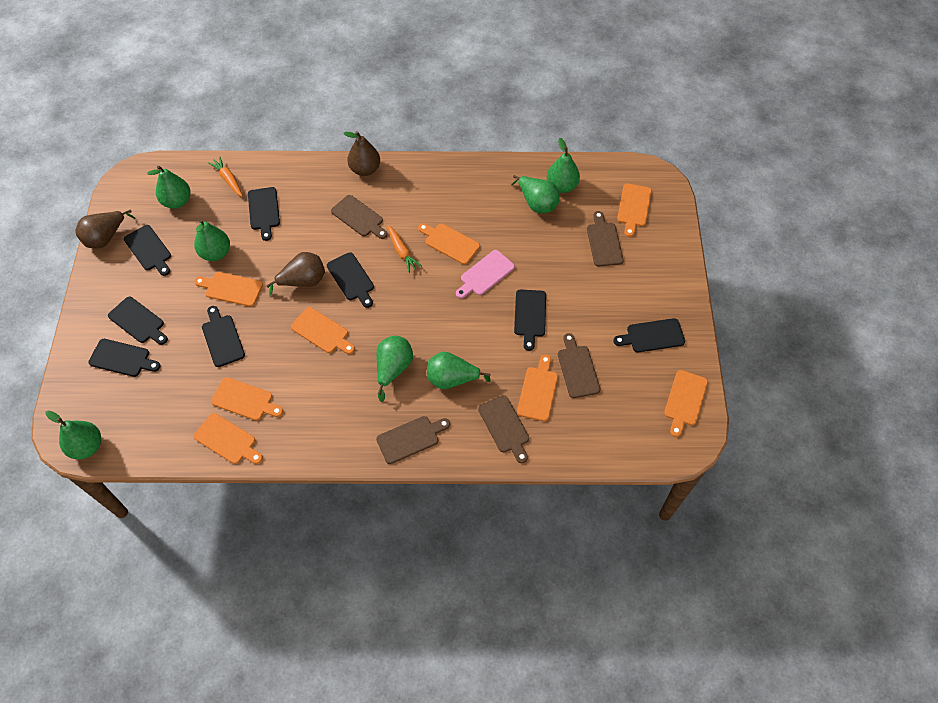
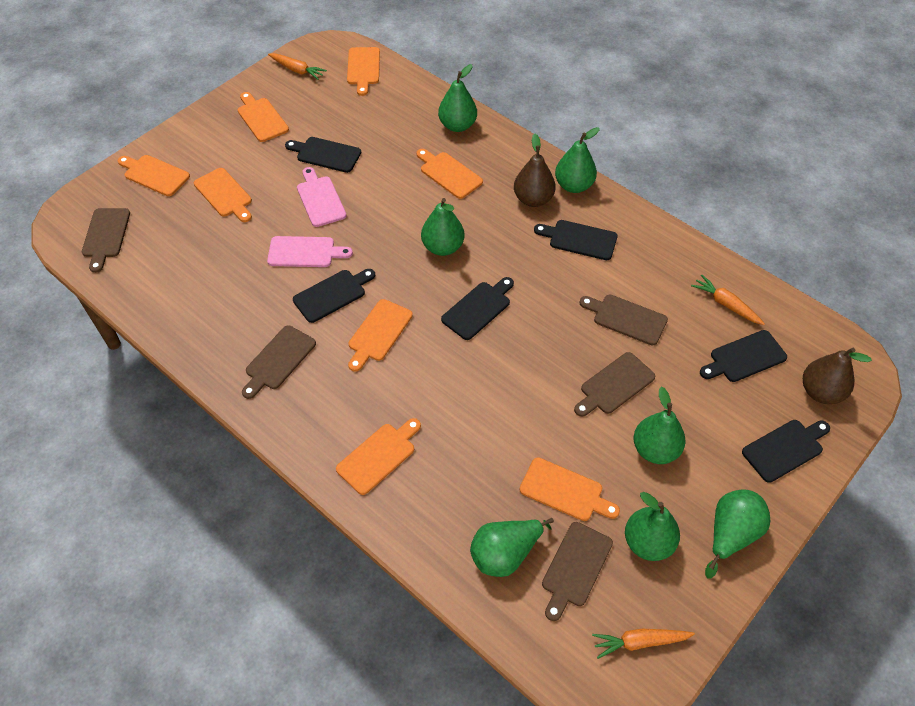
black cutting board: [88,339,161,377] [108,297,168,345] [124,225,171,276] [202,306,245,367] [248,187,280,241] [327,252,374,308] [514,289,546,351] [614,318,685,352] = 8 -> [285,137,361,173] [293,269,375,323] [441,277,514,340] [534,220,618,260] [700,330,787,382] [742,420,830,483] = 6
brown pear: [75,210,135,249] [266,252,325,296] [343,131,380,176] = 3 -> [514,134,556,207] [803,348,872,404] = 2
orange carrot: [208,156,243,197] [388,225,422,273] = 2 -> [268,53,327,80] [592,629,695,659] [691,275,765,325] = 3
pink cutting board: [456,250,515,298] = 1 -> [267,236,353,267] [297,167,346,227] = 2

